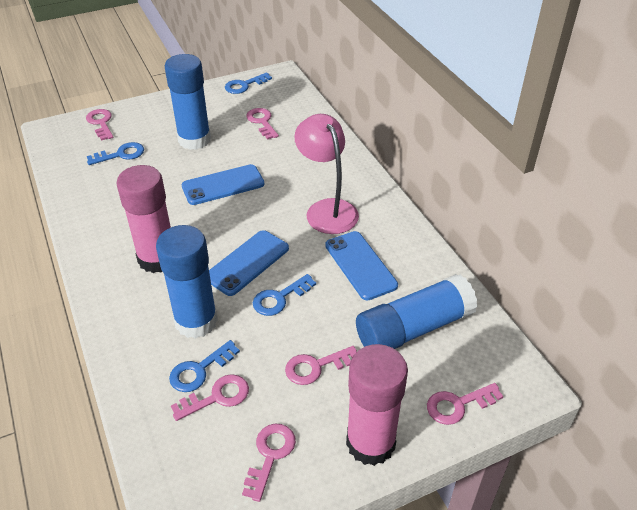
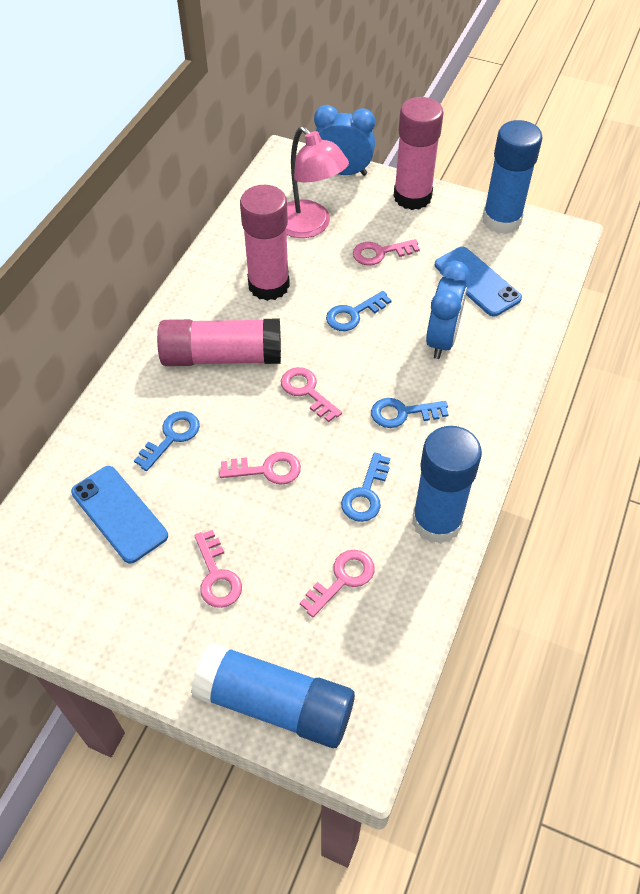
blue clock: none = 0 -> [314,105,375,176] [426,261,469,359] = 2
blue phone: [182,164,264,205] [209,230,289,296] [325,231,398,300] = 3 -> [71,466,168,564] [435,247,522,317] = 2
pink glue stick: [116,165,171,273] [346,344,408,466] = 2 -> [157,318,281,366] [240,185,290,301] [394,97,444,210] = 3
pink key: [86,109,113,141] [171,374,249,421] [242,424,296,502] [246,108,279,139] [285,346,357,385] [427,383,504,425] = 6 -> [194,530,242,608] [219,452,301,485] [281,367,342,422] [300,550,374,617] [353,239,420,265] = 5

